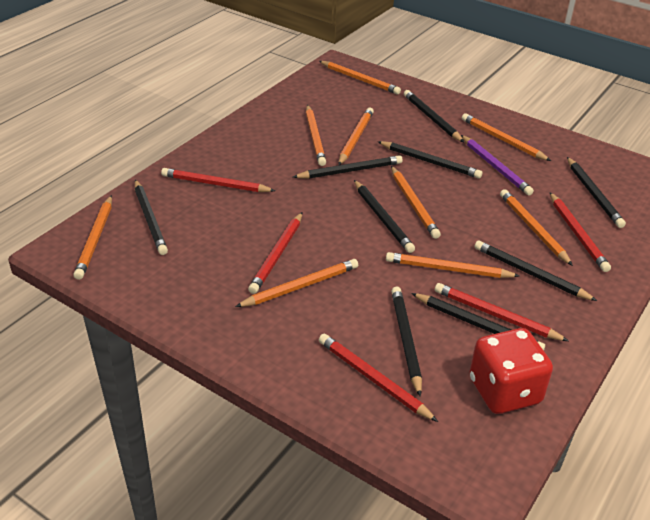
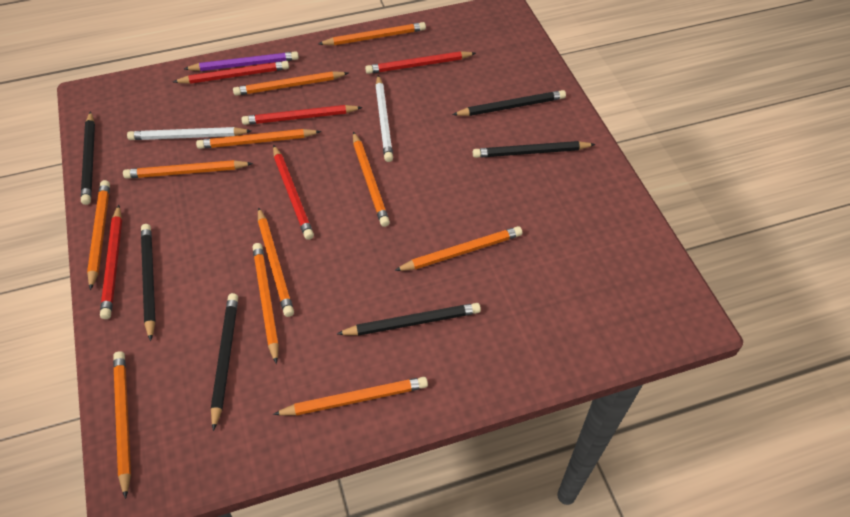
black pencil: [135,180,168,255] [293,155,403,179] [354,180,415,253] [377,141,482,179] [391,286,422,397] [404,90,464,142] [411,293,545,351] [474,240,597,301] [567,157,626,228] = 9 -> [81,111,95,205] [141,224,156,341] [211,293,238,431] [337,303,481,336] [452,90,566,116] [473,141,596,158] = 6
orange pencil: [73,195,112,280] [235,259,358,307] [306,105,326,166] [319,61,401,94] [338,108,374,165] [386,252,520,278] [391,166,441,239] [462,113,551,161] [500,189,573,266] = 9 -> [87,180,110,290] [113,351,131,499] [123,160,253,179] [196,129,321,149] [233,71,348,96] [253,243,279,364] [258,207,294,317] [273,377,428,416] [318,22,426,45] [353,132,390,227] [394,226,522,271] = 11
red dice: [469,328,553,414] = 1 -> none = 0
white pencil: none = 0 -> [127,127,251,140] [375,75,393,162] = 2

